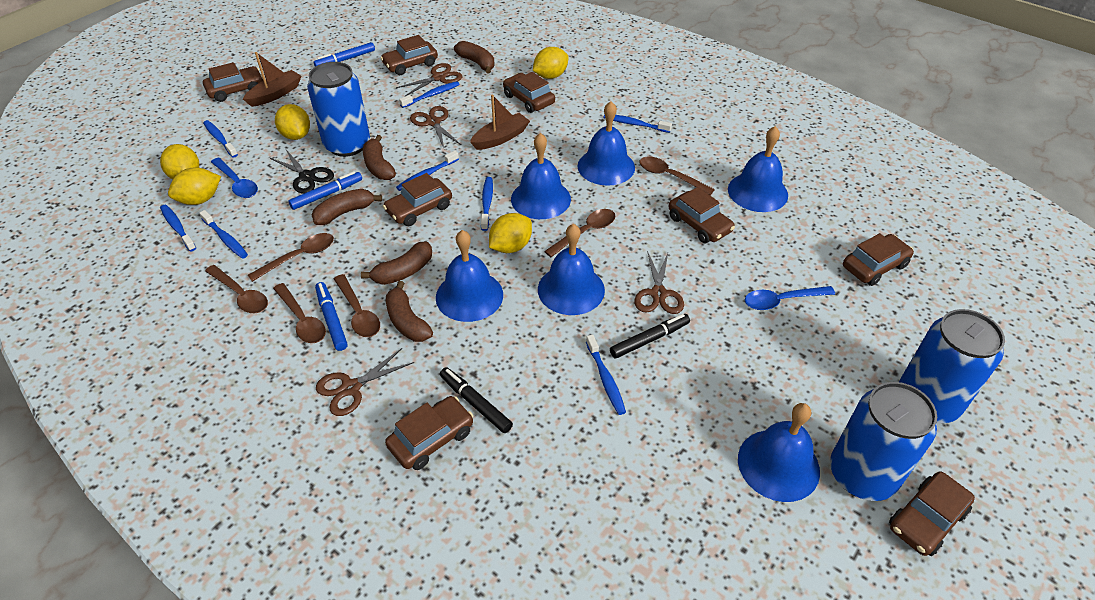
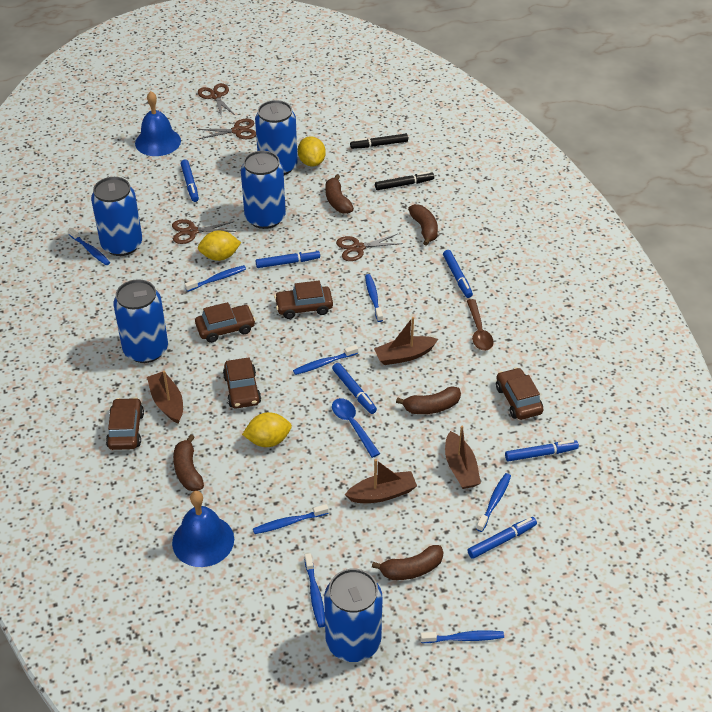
black scissors: [270,150,334,194] = 1 -> none = 0
blue bell: [436,230,503,322] [511,133,571,219] [538,224,605,315] [577,101,635,186] [728,126,788,212] [738,403,820,502] = 6 -> [135,91,181,156] [172,491,234,567] = 2
blue can: [307,62,370,157] [830,382,937,501] [899,309,1005,423] = 3 -> [91,177,142,256] [113,279,168,363] [241,151,286,229] [255,100,298,175] [324,568,383,662] = 5
blue marker: [288,171,362,210] [314,42,375,67] [315,282,348,351] = 3 -> [181,160,199,202] [256,250,320,268] [332,363,377,414] [443,250,473,298] [467,517,537,559] [505,440,579,461] = 6
blue spoon: [211,158,258,198] [745,286,835,310] = 2 -> [332,398,380,458] = 1
brown boat: [243,52,301,107] [470,95,530,150] = 2 -> [147,371,183,424] [345,459,417,503] [374,317,438,365] [445,425,481,489] = 4
brown car: [203,62,263,102] [380,35,438,75] [383,173,452,226] [385,396,473,470] [503,72,555,113] [668,187,735,243] [843,233,914,286] [889,471,975,556] = 8 -> [106,397,144,450] [195,302,256,343] [223,357,261,409] [274,281,333,319] [496,368,543,420] = 5
brown spoon: [205,265,268,313] [248,233,334,282] [273,283,326,343] [334,274,380,337] [544,209,615,257] [639,157,715,195] = 6 -> [467,299,494,351] = 1
yellow lemon: [160,144,199,179] [168,168,221,205] [275,104,310,140] [489,213,532,253] [533,47,568,79] = 5 -> [198,230,241,261] [242,412,292,447] [298,136,326,166] = 3

